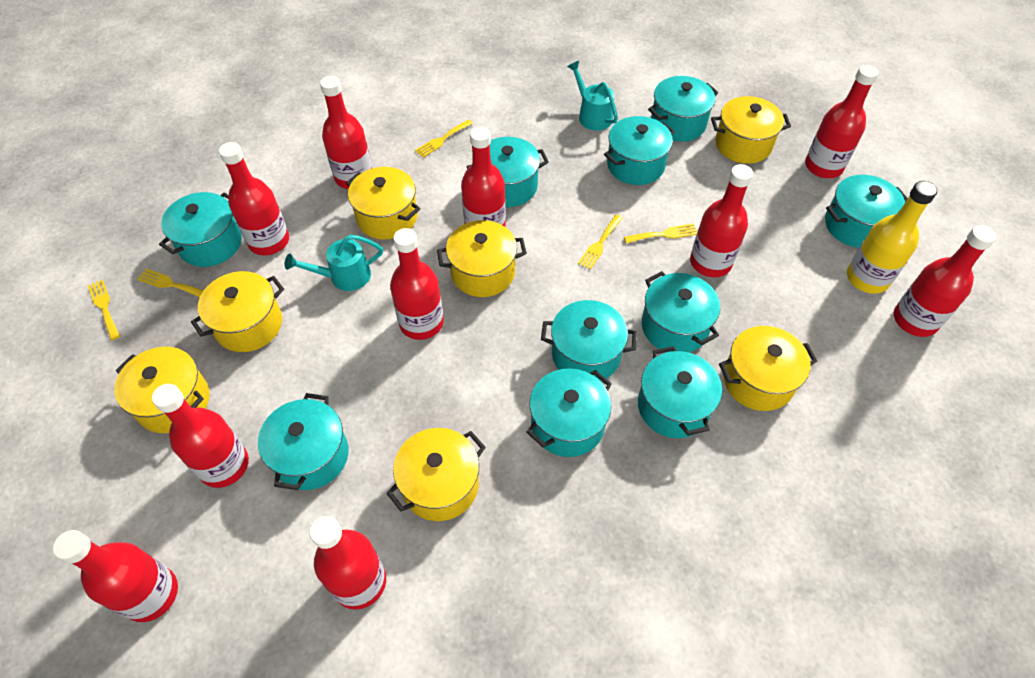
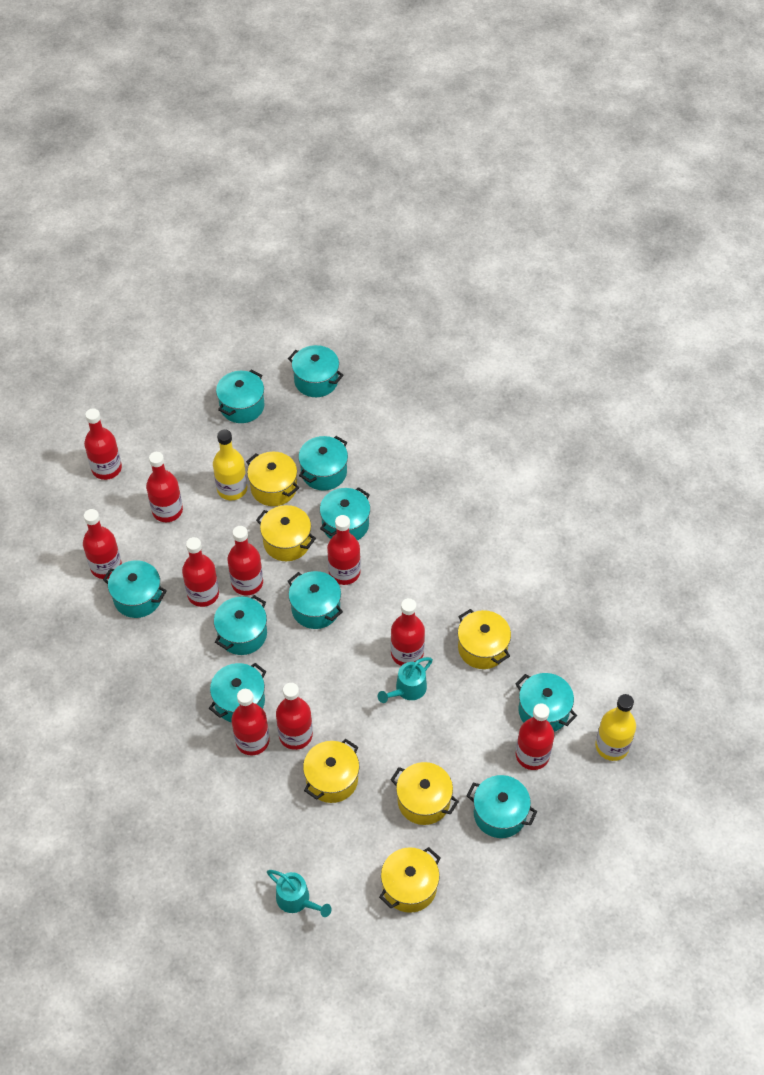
yellow bottle: [847,181,937,294] = 1 -> [213,429,247,500] [595,694,636,761] = 2
yellow fork: [88,280,120,340] [137,269,204,297] [415,119,473,157] [578,215,623,270] [624,223,697,243] = 5 -> none = 0
yellow pot: [114,347,210,433] [191,271,284,352] [346,167,420,240] [386,428,486,521] [437,220,527,297] [711,96,791,164] [719,326,818,411] = 7 -> [246,451,299,506] [256,505,316,561] [303,739,359,803] [379,847,440,913] [391,762,459,825] [458,609,511,669] = 6

